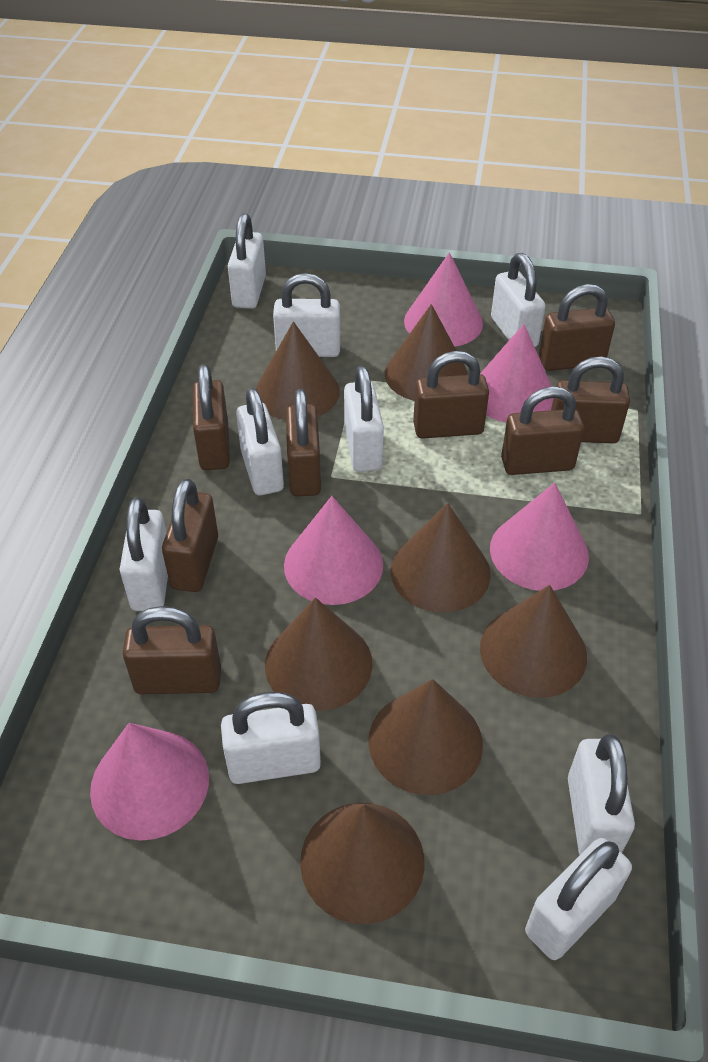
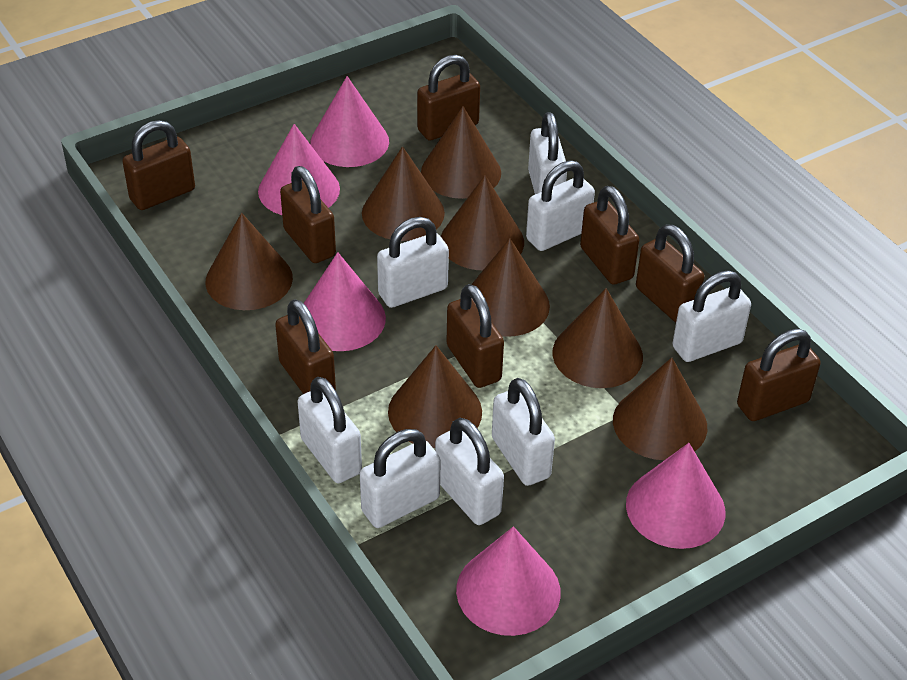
brown cone: [256,321,340,420] [265,597,373,711] [300,803,425,924] [368,679,483,795] [385,304,468,401] [390,503,491,613] [480,585,587,698] = 7 -> [206,213,293,310] [362,147,445,241] [388,345,482,448] [421,106,501,199] [441,175,524,270] [471,238,550,336] [552,288,643,388] [613,358,707,460] = 8
white padlock: [120,497,168,611] [221,692,321,784] [228,213,266,309] [236,388,284,495] [273,273,340,357] [344,366,384,472] [491,253,545,347] [525,838,632,960] [568,734,635,855] = 9 -> [297,377,362,483] [360,429,441,528] [377,217,449,308] [435,418,504,525] [492,378,555,486] [526,160,595,251] [528,112,567,194] [672,271,751,362] = 8

